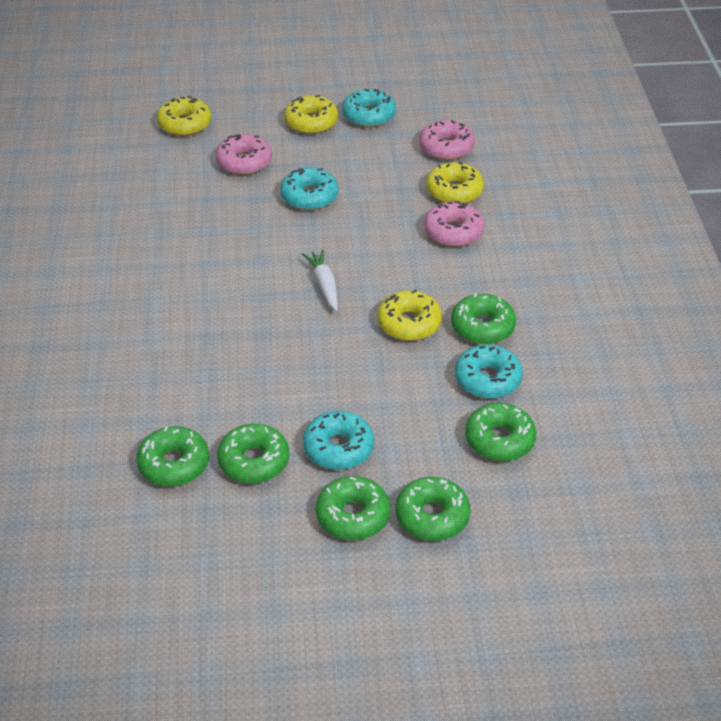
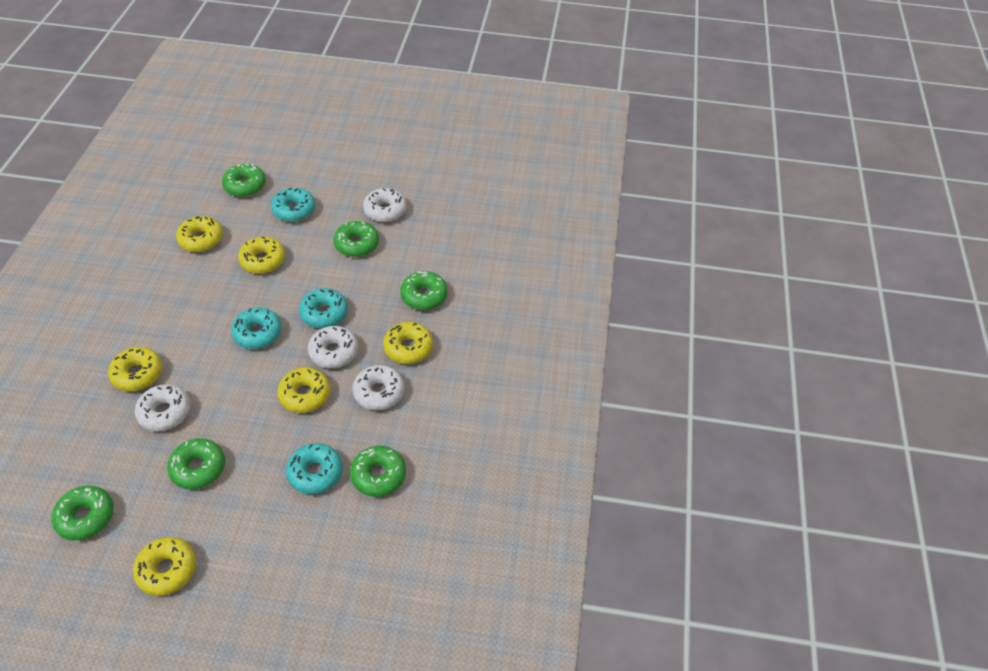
pink donut: [216,134,272,175] [419,120,475,160] [424,201,484,247] = 3 -> none = 0
white carrot: [302,249,338,312] = 1 -> none = 0
white donut: none = 0 -> [135,384,190,431] [308,326,358,368] [352,365,405,410] [363,188,407,222] = 4
yellow donut: [157,96,211,136] [284,95,338,134] [377,289,442,341] [426,162,484,203] = 4 -> [108,347,163,391] [133,537,196,596] [176,216,223,252] [238,237,285,274] [277,367,330,413] [383,322,433,364] = 6

